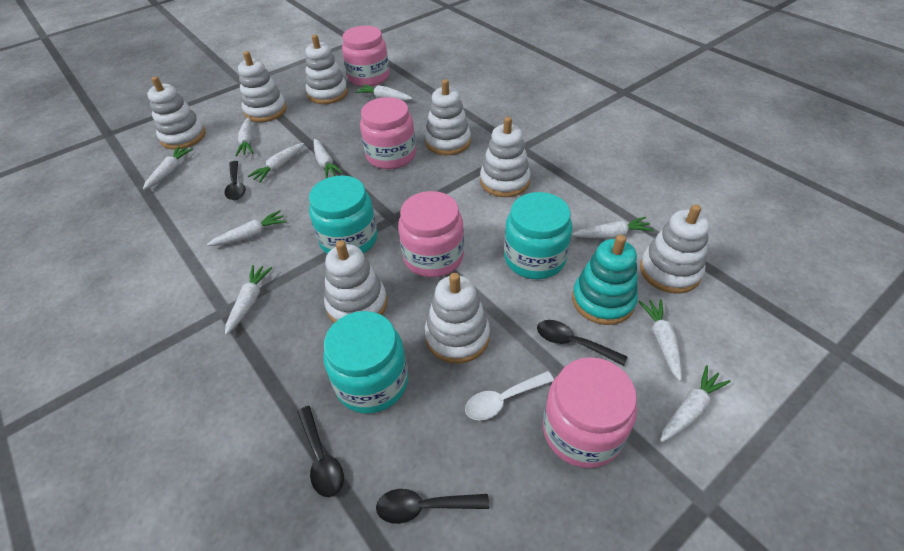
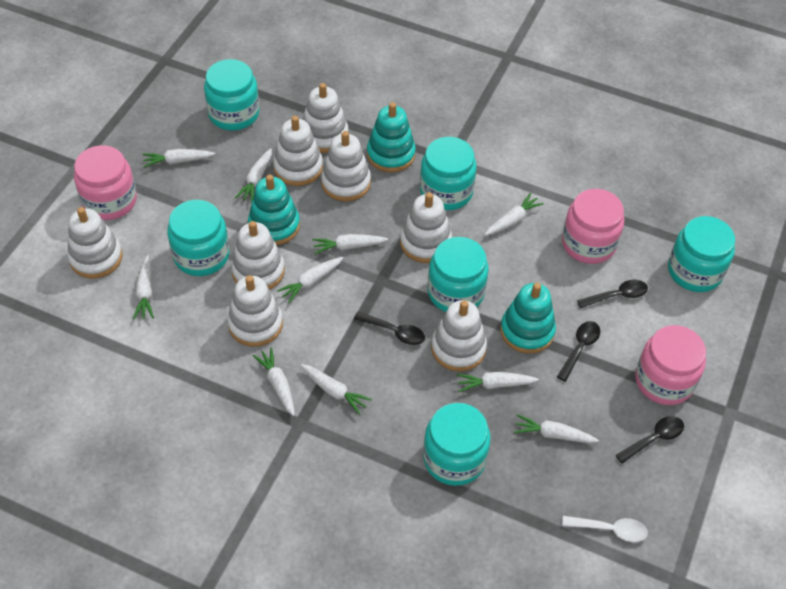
pink jar: [342,26,389,87] [360,97,416,169] [398,191,464,277] [543,357,637,468] = 4 -> [74,145,137,220] [562,189,624,264] [635,325,706,405] = 3
turquoise jar: [309,175,378,254] [323,311,408,413] [504,192,572,279] = 3 -> [167,200,230,276] [204,59,260,130] [420,137,477,210] [423,403,491,486] [428,237,488,312] [668,216,735,292] = 6
turquoise stacking toy: [572,235,638,325] = 1 -> [248,175,300,245] [367,102,416,172] [500,283,556,354] = 3

